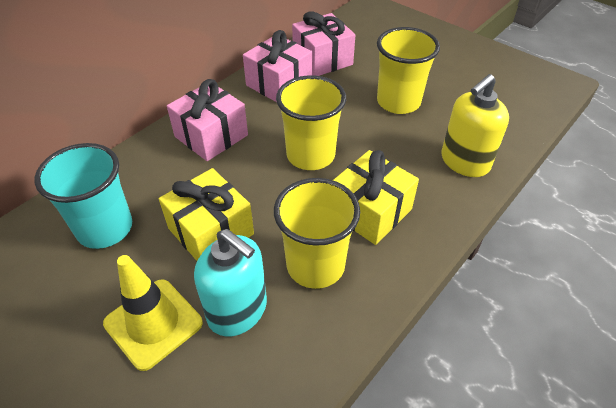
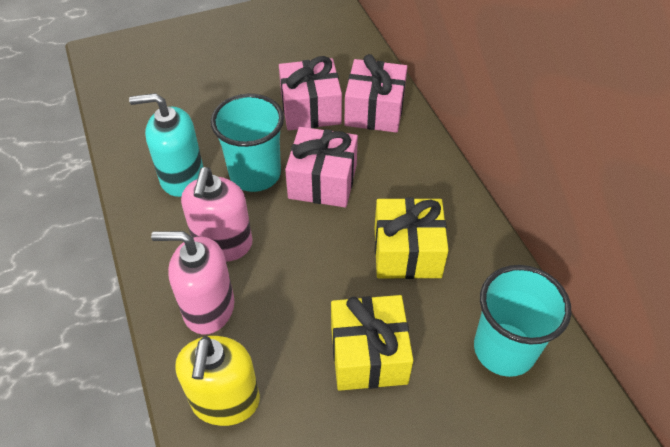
pink soap dispenser: none = 0 -> [151,231,234,335] [181,167,252,262] = 2
turquoise cup: [35,143,132,249] = 1 -> [211,94,284,192] [474,265,572,377] = 2
yellow cup: [274,178,360,289] [276,75,346,170] [377,27,440,114] = 3 -> none = 0
yellow traffic cone: [103,255,203,371] = 1 -> none = 0

